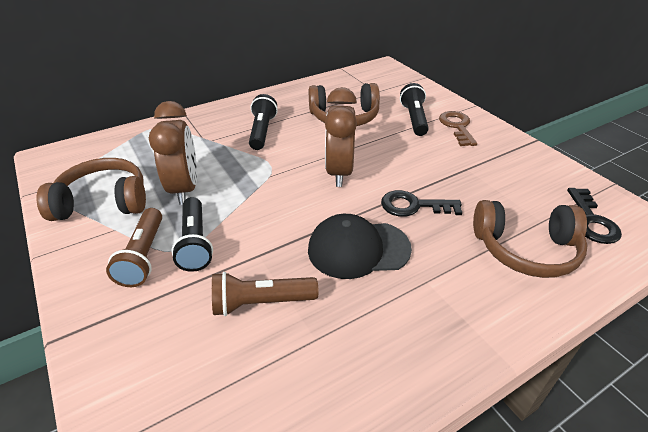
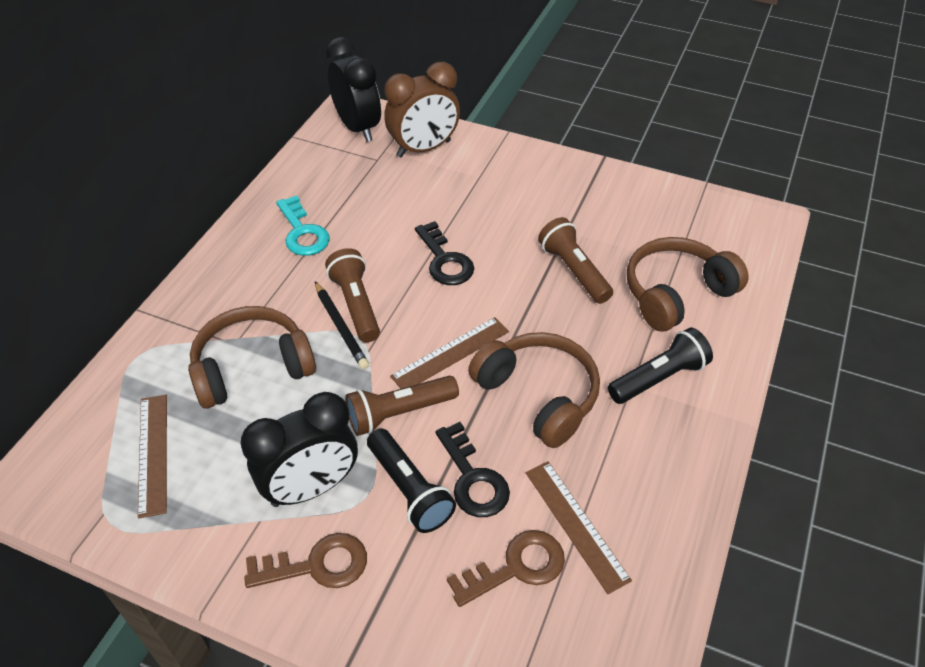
black cap: [308,214,412,279] = 1 -> none = 0
black clock: none = 0 -> [241,392,358,507] [326,37,381,142] = 2
black flashlight: [171,197,213,272] [249,94,278,150] [400,83,429,136] = 3 -> [367,429,456,533] [608,328,713,404] = 2
black pencil: none = 0 -> [315,281,369,369] = 1
brown clock: [149,101,197,205] [325,87,357,187] = 2 -> [384,62,460,158] = 1
brown flashlight: [106,208,162,287] [212,272,318,316] = 2 -> [325,248,380,342] [345,376,459,436] [538,217,613,304] = 3
brown key: [439,111,477,146] = 1 -> [244,533,367,588] [447,530,565,607] = 2
brown ruler: none = 0 -> [138,395,167,518] [390,317,509,389] [526,461,632,594] = 3
turquoise key: none = 0 -> [276,195,330,256] = 1

